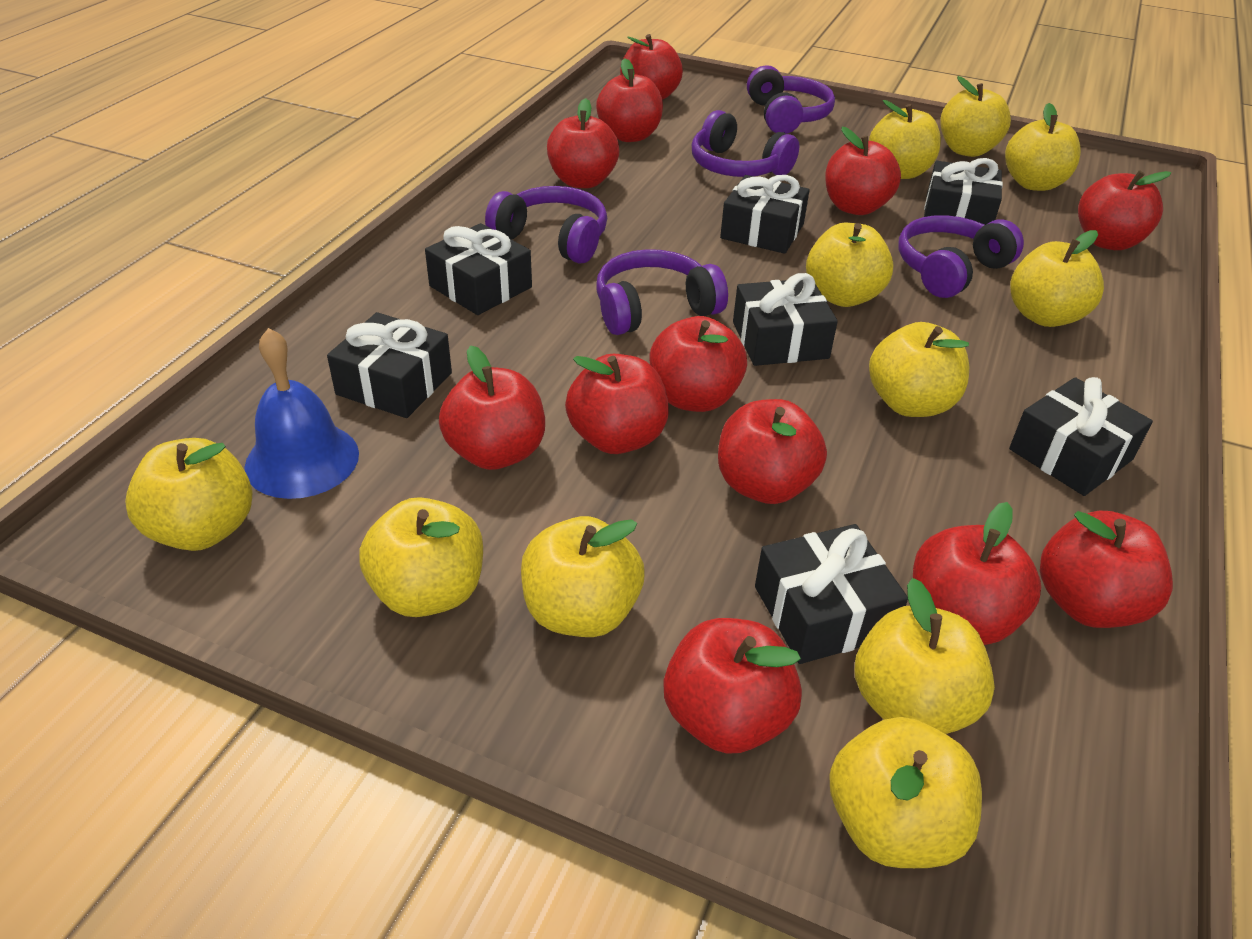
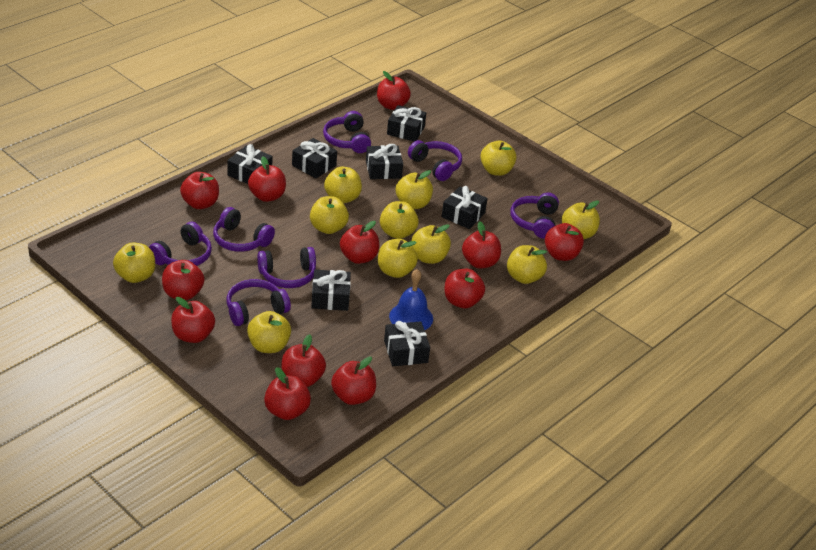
purple headphones: [485,186,607,264] [596,249,728,335] [692,110,799,177] [747,65,835,134] [898,215,1024,298] = 5 -> [149,222,212,266] [213,207,275,252] [227,279,291,326] [257,247,316,288] [323,111,371,153] [408,140,462,181] [510,192,559,239] = 7

